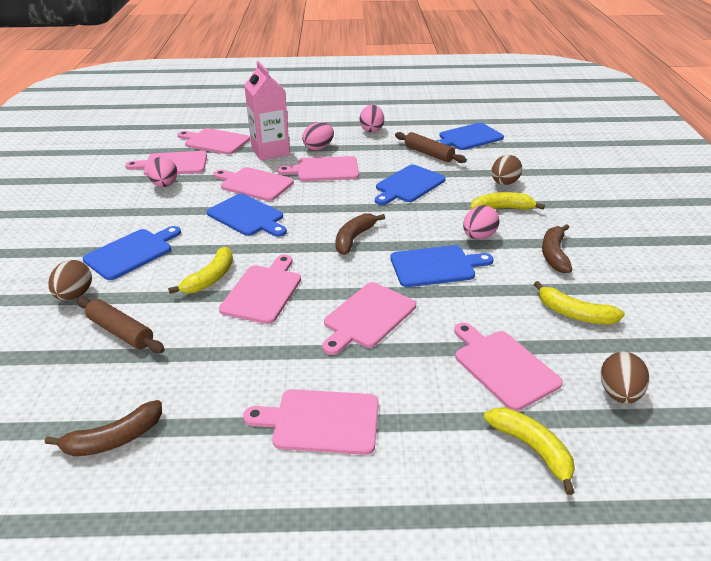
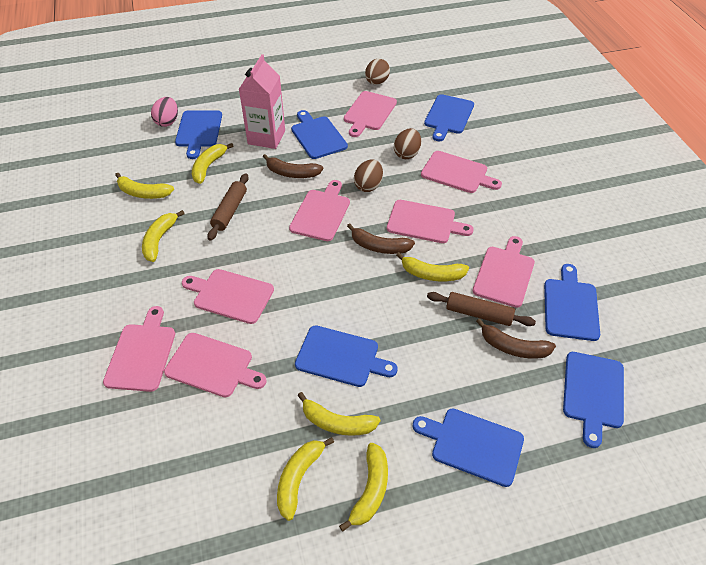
blue cutting board: [83,226,181,280] [207,194,287,237] [375,165,446,205] [390,245,493,287] [436,123,504,150] = 5 -> [175,110,222,159] [291,110,348,159] [295,325,398,387] [412,409,524,487] [424,94,474,141] [544,264,600,341] [563,352,624,448] = 7
pink egg: [147,157,177,187] [302,122,334,150] [360,105,384,132] [463,205,499,240] = 4 -> [151,97,178,127] = 1
yellow banana: [168,247,233,294] [470,192,545,210] [484,407,575,495] [534,281,625,325] = 4 -> [115,173,174,199] [142,210,185,262] [192,143,234,184] [277,437,334,521] [297,392,380,436] [339,443,388,531] [396,252,469,281] = 7

